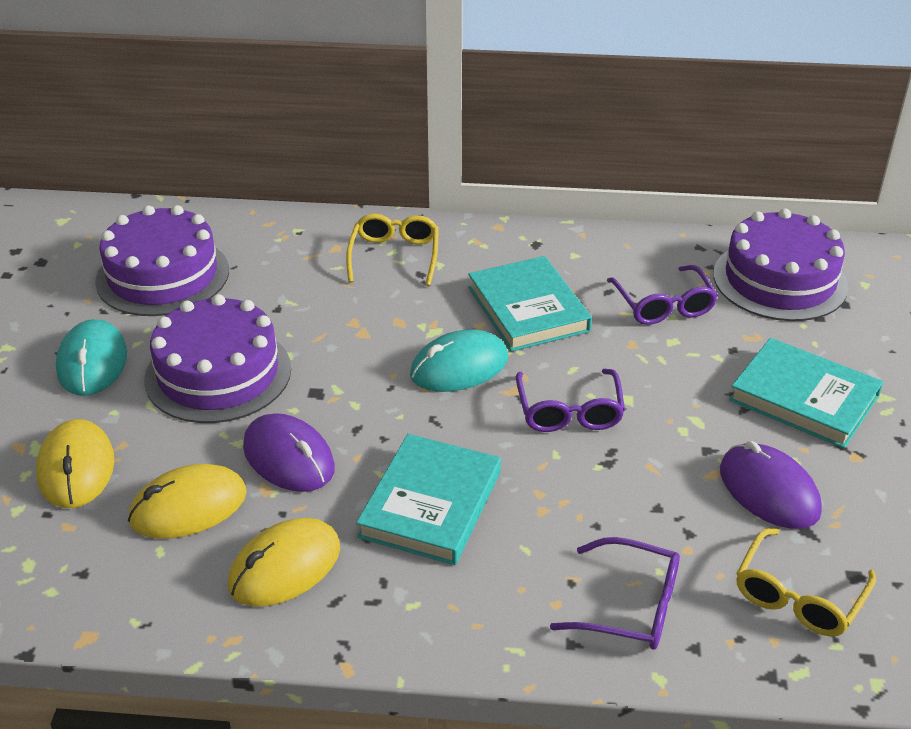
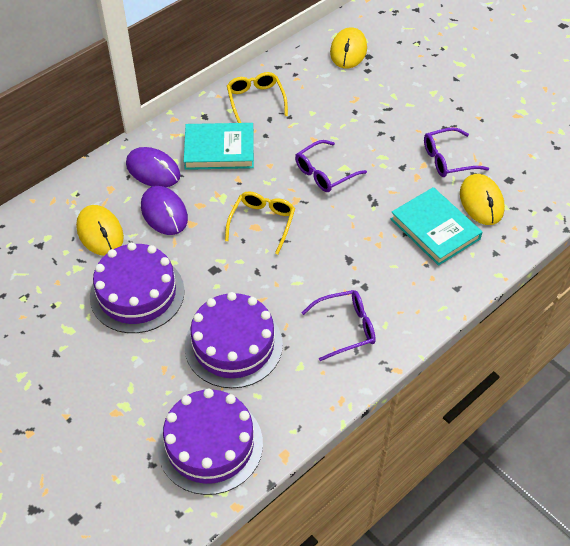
turquoise book: [356,434,501,565] [468,256,592,352] [729,338,883,448] = 3 -> [184,123,254,170] [391,187,482,266] = 2
turquoise mouse: [56,319,127,396] [410,329,508,392] = 2 -> none = 0

